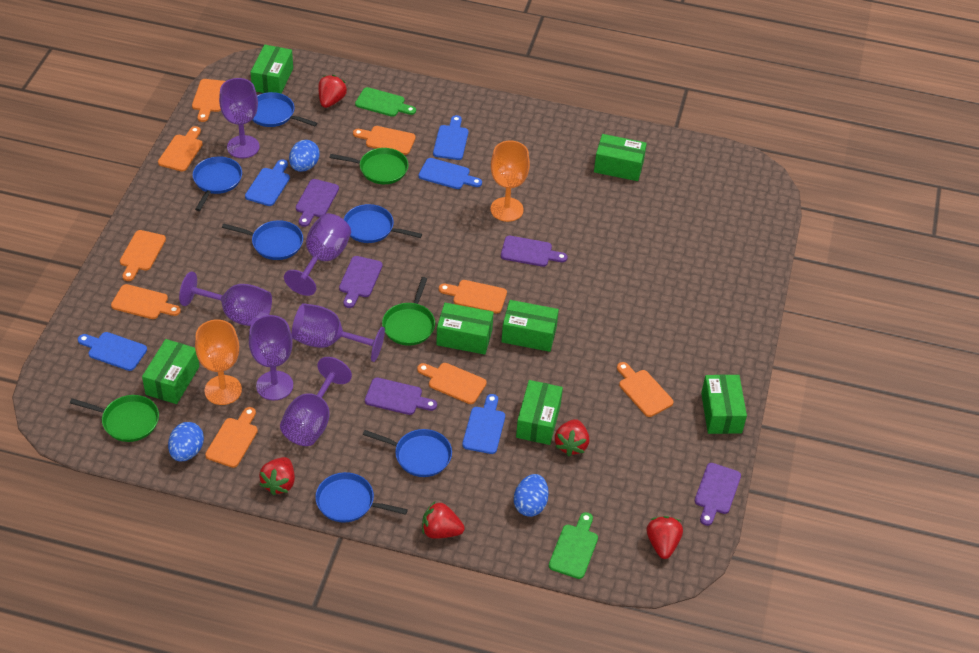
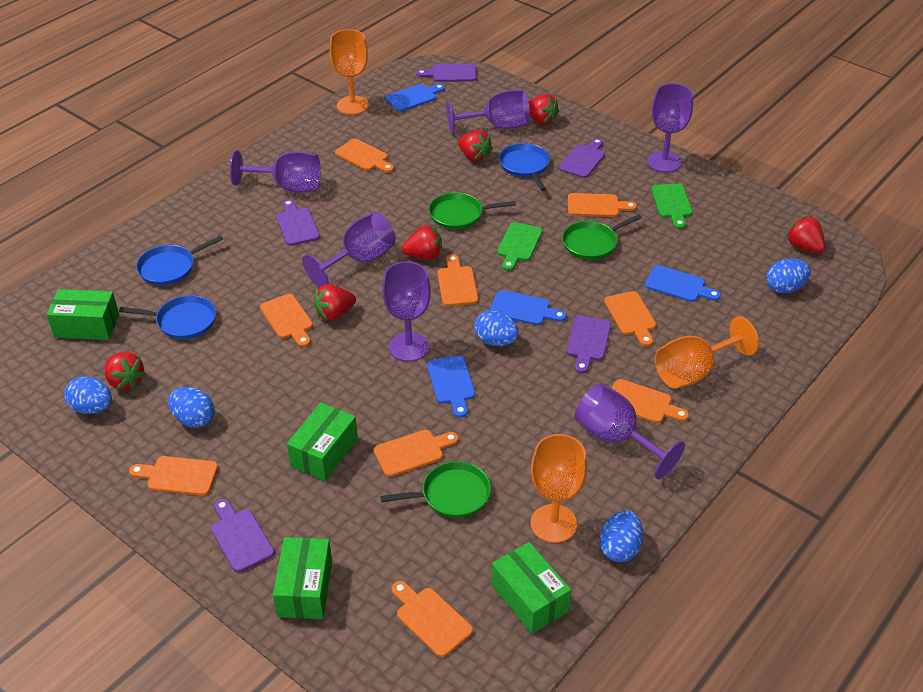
blue cutting board: [78,332,147,371] [245,159,290,206] [419,158,482,189] [433,115,468,160] [462,394,505,454] = 5 -> [386,84,445,112] [427,356,475,418] [490,290,567,325] [645,265,721,302] = 4
blue egg: [168,422,204,462] [289,140,320,172] [514,474,549,517] = 3 -> [64,376,112,414] [168,387,215,428] [474,310,519,346] [600,510,643,562] [767,259,810,293] = 5
blue pan: [193,157,242,211] [222,220,303,260] [252,92,318,127] [315,472,408,523] [344,204,422,243] [363,429,452,477] = 6 -> [119,295,216,339] [136,235,223,285] [499,143,550,191] = 3
green box: [142,339,199,404] [251,45,293,93] [436,303,494,355] [501,300,559,352] [516,380,563,445] [594,134,647,181] [701,374,747,434] = 7 -> [47,289,119,340] [273,537,332,619] [287,402,358,481] [491,542,571,634] = 4
orange goblet: [195,319,242,405] [490,141,530,222] = 2 -> [330,29,369,115] [531,434,587,543] [655,316,759,389] = 3
red strawberry: [259,457,295,495] [318,75,347,108] [422,502,465,539] [555,419,589,456] [647,516,683,559] = 5 -> [105,352,146,390] [314,284,356,321] [402,225,442,259] [458,130,493,162] [528,94,559,125] [786,216,825,253] = 6

